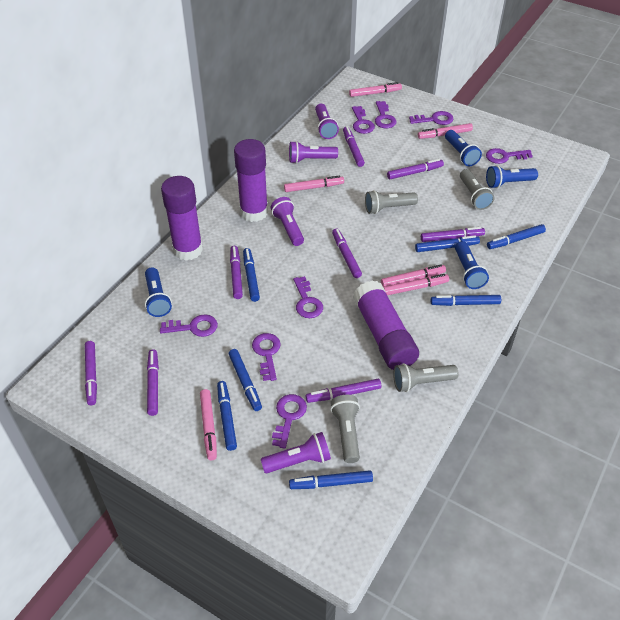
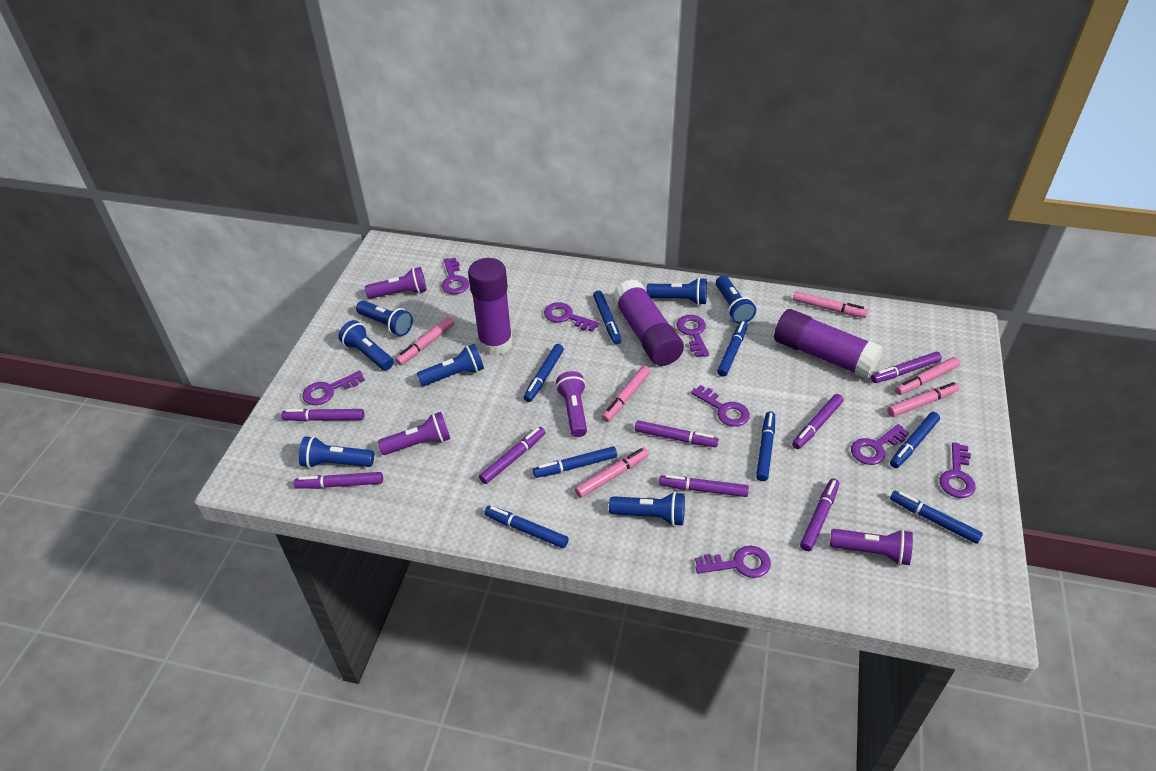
blue flashlight: [145,267,172,317] [445,130,482,166] [455,241,489,289] [486,165,538,188] = 4 -> [299,436,374,468] [338,320,394,370] [356,300,413,336] [417,344,484,386] [609,492,685,526] [646,278,707,305] [716,276,756,324] = 7
blue marker: [217,381,237,451] [229,349,262,411] [243,248,260,302] [289,470,373,489] [415,235,480,252] [431,295,501,306] [487,224,546,249] = 7 -> [484,506,569,548] [524,344,564,402] [533,446,617,478] [593,291,621,344] [717,321,748,377] [756,411,775,481] [890,412,940,468] [890,491,983,544] = 8
grey flashlight: [330,395,360,463] [365,190,418,214] [393,363,458,392] [460,169,494,210] = 4 -> none = 0

